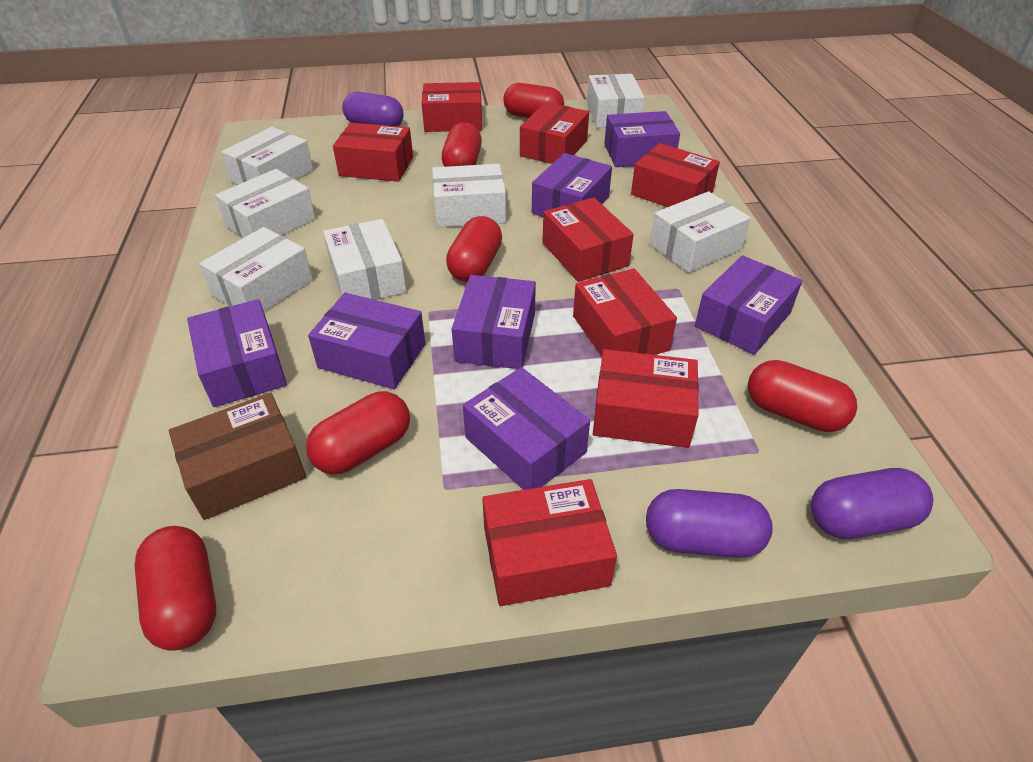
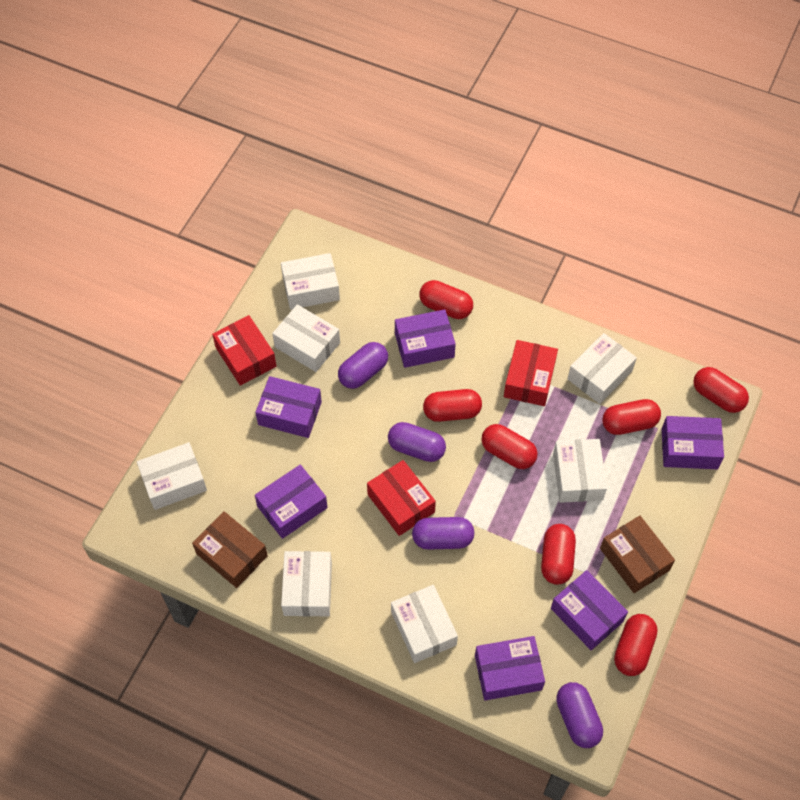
brown box: [169,393,306,520] = 1 -> [192,511,268,588] [600,515,675,593] = 2
purple box: [187,299,287,407] [308,293,425,389] [452,275,536,369] [463,367,590,490] [532,153,612,217] [604,111,680,167] [695,255,802,355] = 7 -> [255,376,322,438] [255,464,328,539] [395,309,456,368] [475,636,545,700] [551,570,628,650] [662,416,724,469] = 6
purple capsule: [342,92,404,126] [646,489,773,558] [811,468,933,539] = 3 -> [338,342,388,389] [388,422,446,462] [412,517,475,550] [556,682,603,748] = 4
red box: [333,123,413,182] [422,82,482,132] [482,479,617,606] [520,102,589,164] [542,197,634,282] [573,268,677,356] [593,349,699,448] [631,143,720,207] = 8 -> [212,315,276,386] [367,460,436,536] [504,340,558,406] = 3
red capsule: [135,526,216,651] [306,391,410,474] [442,122,482,167] [446,216,502,282] [503,83,564,118] [748,360,857,432] = 6 -> [419,280,473,319] [423,389,482,422] [481,424,537,469] [541,524,576,585] [602,399,661,435] [614,614,658,676] [693,367,749,413] = 7

